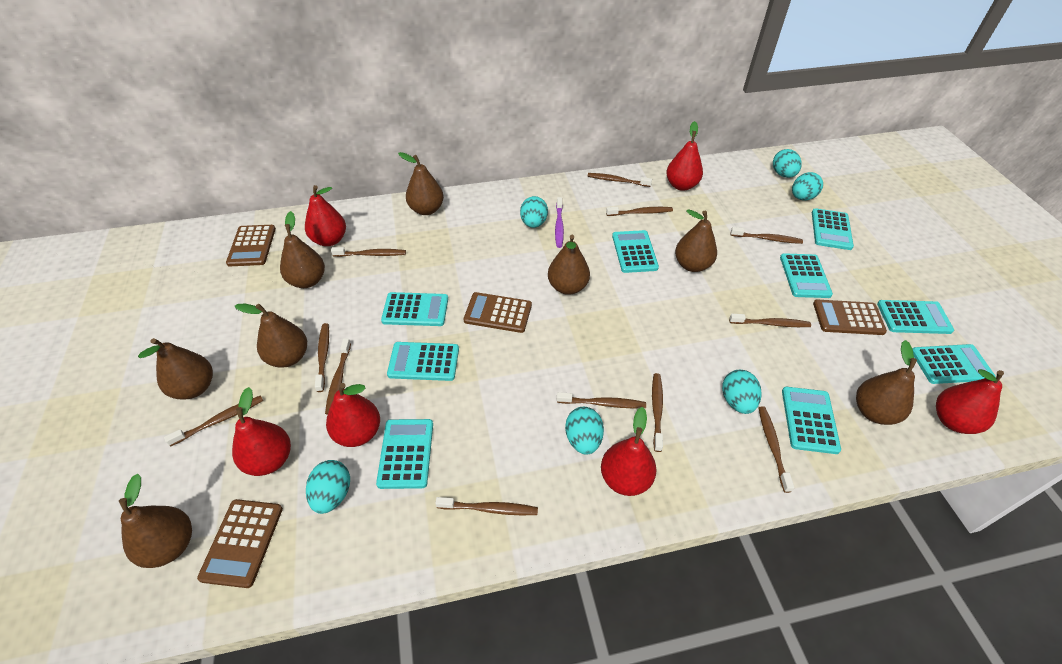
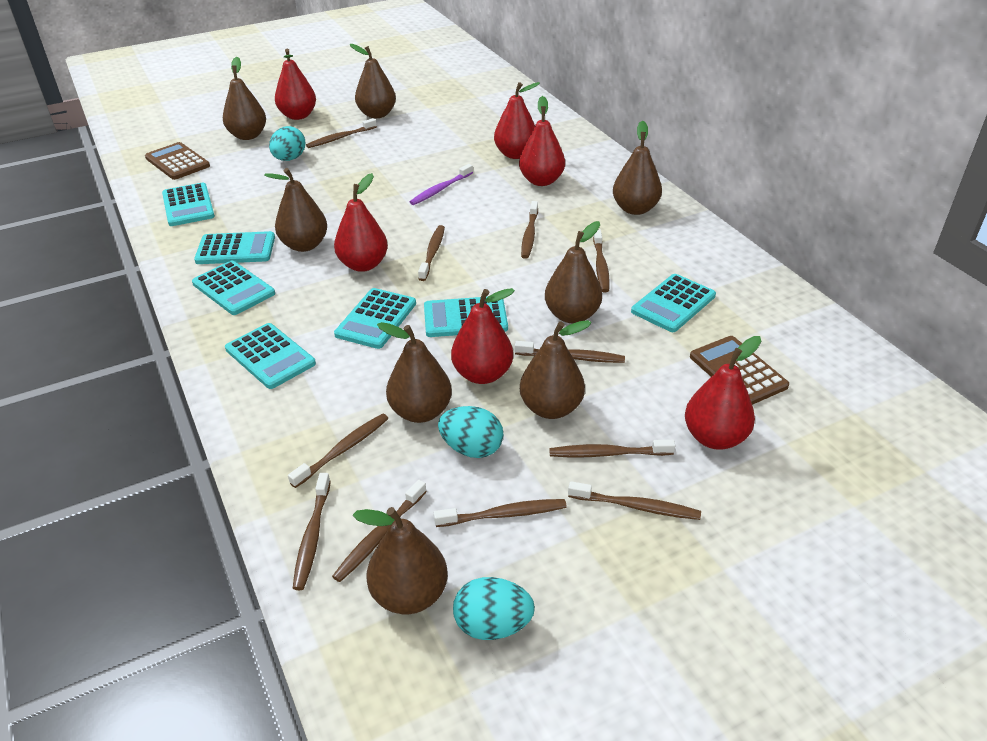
brown calculator: [197,499,283,588] [226,225,276,266] [464,292,532,333] [813,300,887,335] = 4 -> [145,142,210,180] [690,336,789,405] = 2
brown toothbrush: [164,395,263,447] [315,323,329,392] [325,338,351,415] [331,247,406,257] [435,497,538,515] [557,392,646,408] [588,173,652,187] [606,207,673,216] [652,373,663,452] [729,314,811,327] [730,227,803,244] [759,406,794,493] = 12 -> [288,413,389,488] [293,473,331,590] [306,118,377,148] [332,480,427,582] [418,225,445,281] [434,499,567,527] [515,341,625,363] [521,201,538,259] [549,439,675,457] [568,481,701,520] [593,229,610,292] = 11
turquoise calculator: [376,419,433,489] [381,292,448,326] [387,342,459,381] [612,230,659,273] [780,253,833,298] [782,387,841,454] [812,208,854,250] [877,300,954,334] [913,344,996,384] = 9 -> [162,183,215,226] [192,260,275,315] [194,231,275,264] [225,323,316,389] [334,288,416,349] [424,297,508,337] [631,274,716,332] = 7
turquoise egg: [306,460,350,514] [520,196,548,228] [565,407,604,455] [722,370,761,414] [773,149,802,178] [792,172,823,200] = 6 -> [269,126,306,161] [438,406,503,458] [453,577,535,640] = 3

